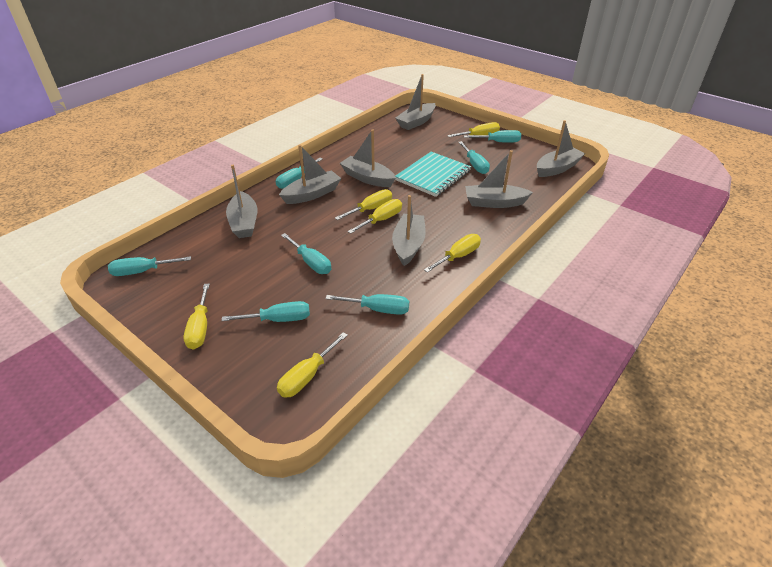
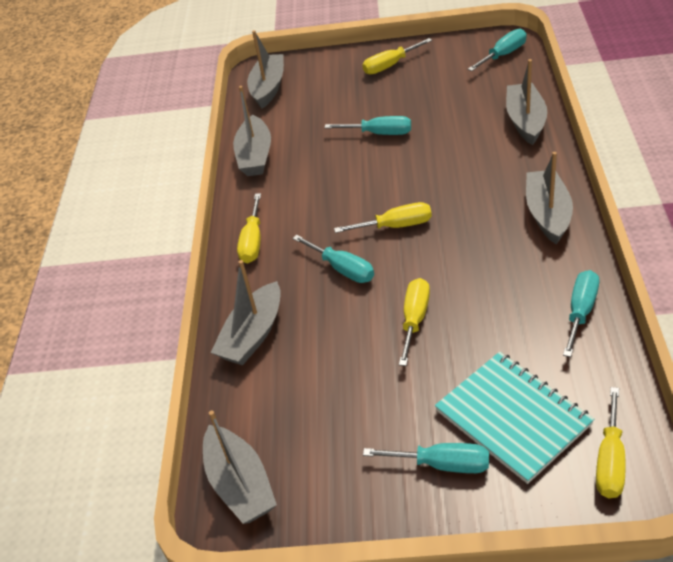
grey boat: [226,165,257,238] [279,144,341,204] [340,129,396,187] [392,195,426,266] [395,74,436,130] [465,150,533,208] [537,120,585,177] = 7 -> [203,410,277,524] [211,260,281,366] [233,86,271,176] [247,30,284,109] [506,59,547,145] [526,152,573,244] = 6
turquoise screwdriver: [108,256,191,276] [222,301,310,322] [276,158,322,189] [281,233,331,274] [325,294,409,315] [458,141,490,174] [464,130,521,143] = 7 -> [292,235,374,283] [324,116,411,135] [363,443,489,473] [468,29,527,71] [563,270,599,357] = 5
yellow screwdriver: [184,284,210,350] [277,332,348,398] [335,189,392,220] [347,199,402,234] [424,234,481,273] [447,122,500,137] = 6 -> [237,193,261,263] [334,202,432,233] [362,38,432,75] [399,278,430,366] [596,387,626,498] = 5

